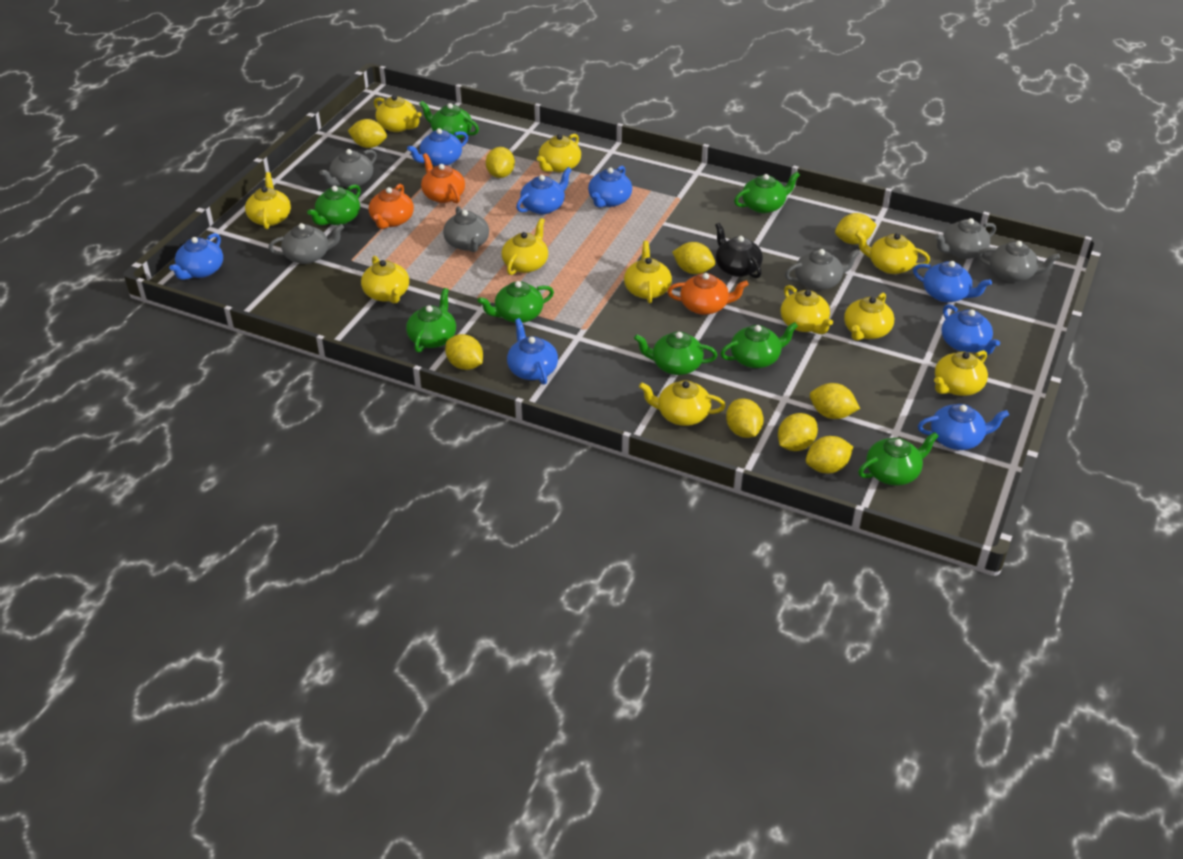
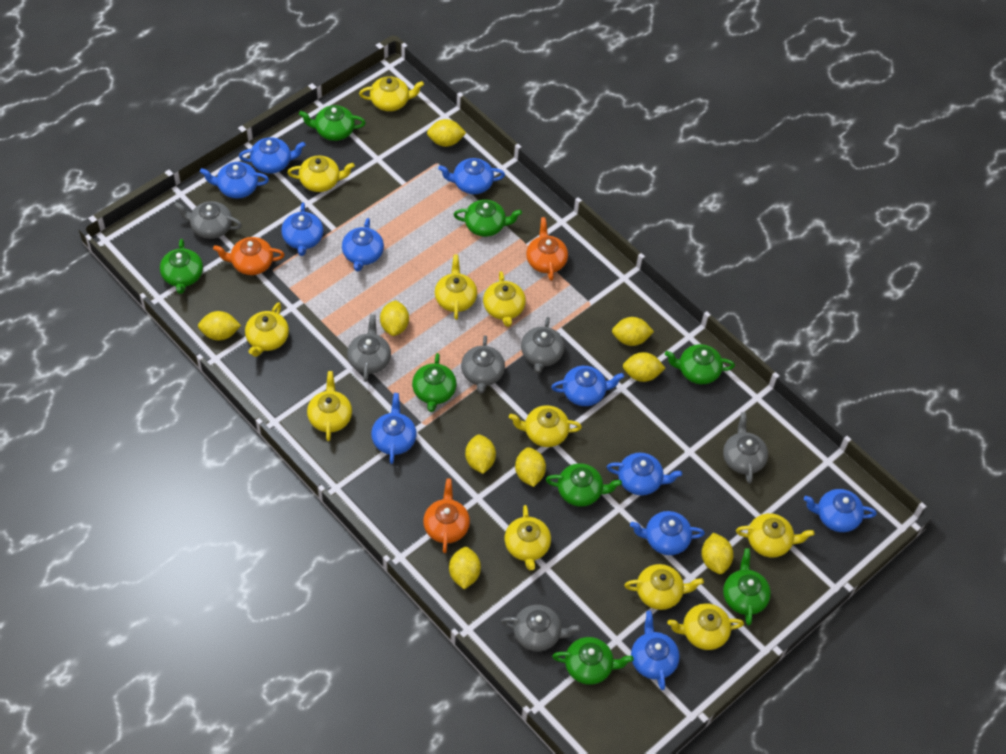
black teapot: [715,223,763,278] = 1 -> none = 0
blue teapot: [169,233,223,280] [407,128,468,166] [507,318,558,385] [516,167,572,214] [588,166,632,208] [913,261,992,302] [918,404,1009,450] [941,304,1000,355] = 8 -> [200,162,269,199] [239,137,306,174] [281,202,324,256] [342,218,384,272] [371,393,417,464] [438,158,505,194] [551,366,624,406] [607,453,682,495] [630,511,705,555] [631,611,680,690] [804,489,877,532] = 11

